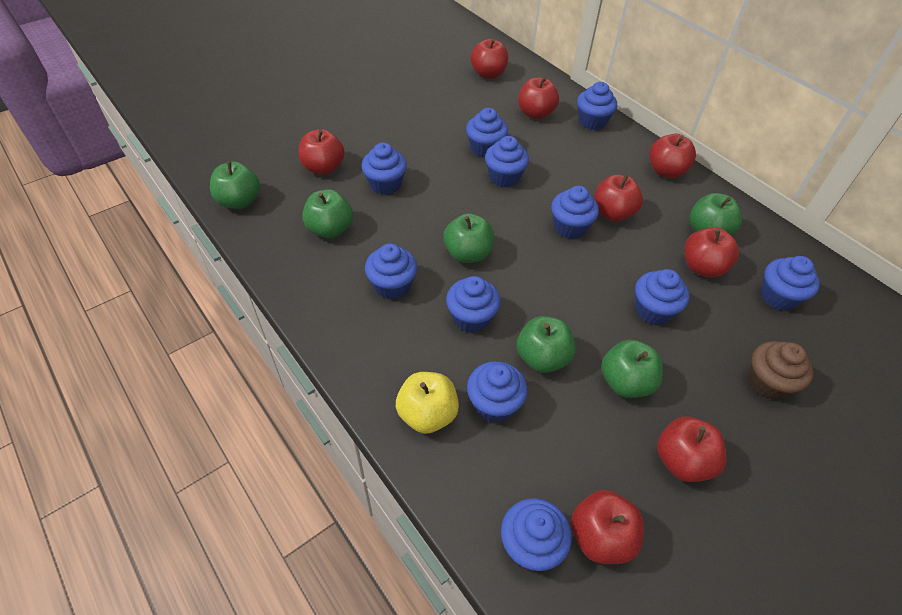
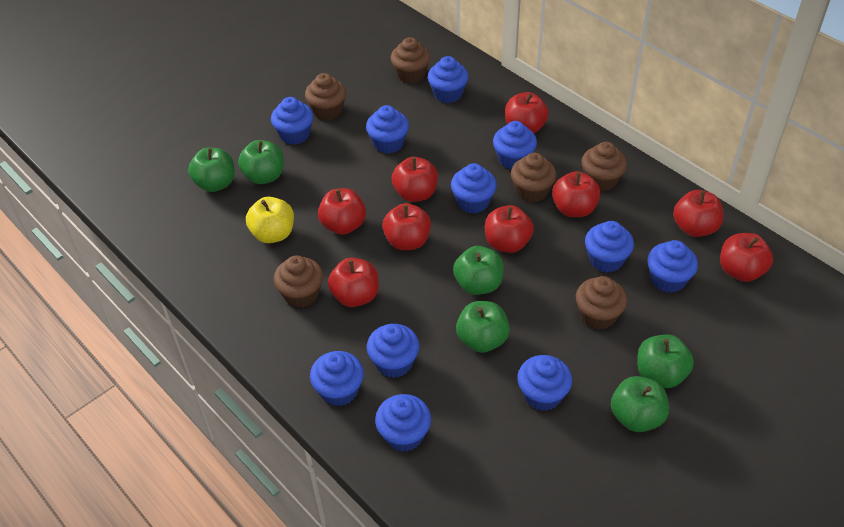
brown cupcake: [748,341,813,400] = 1 -> [274,255,323,308] [305,73,346,120] [391,37,431,84] [511,153,556,202] [576,276,627,329] [582,142,627,192] = 6
red apple: [299,129,345,175] [471,39,508,79] [518,77,559,119] [571,490,644,564] [594,175,643,222] [649,134,696,178] [657,416,726,482] [684,228,739,277] = 8 -> [318,188,366,235] [328,258,379,307] [382,203,431,250] [392,157,438,202] [485,205,534,253] [505,92,549,133] [552,171,600,217] [673,190,723,237] [720,233,773,282] = 9

